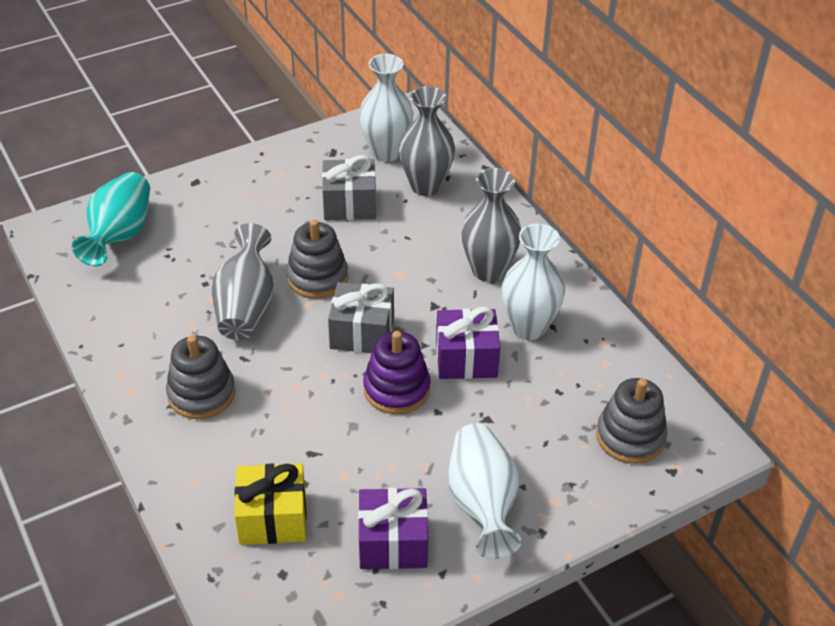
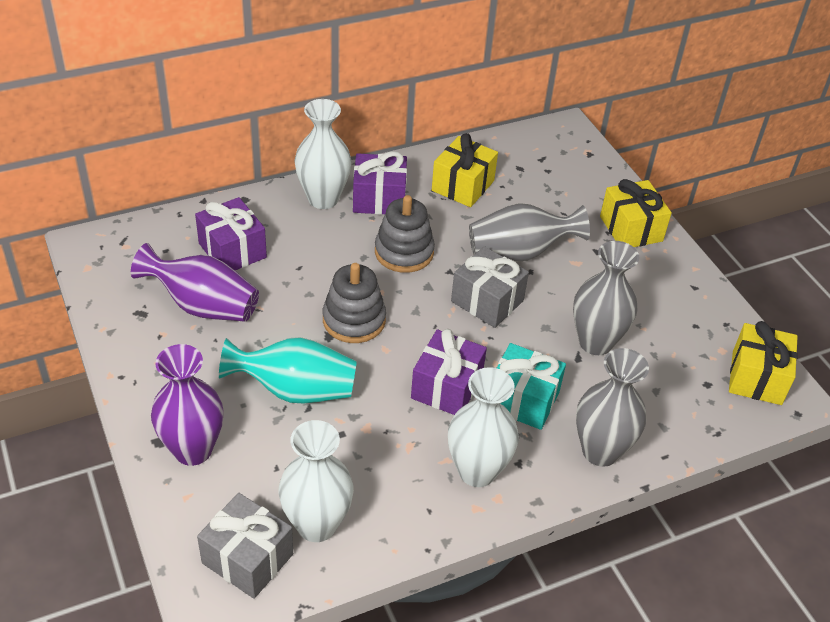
grey stacking toy: [166,335,235,419] [286,219,348,299] [596,378,667,464] = 3 -> [323,263,386,343] [375,195,435,273] = 2
purple gift: [358,488,428,569] [436,307,500,379] = 2 -> [195,197,267,270] [353,151,407,215] [411,329,487,415] = 3
purple stacking toy: [363,331,431,414] = 1 -> none = 0
purple vase: none = 0 -> [131,243,259,322] [151,344,223,466] = 2
turquoise gift: none = 0 -> [497,343,566,430] = 1
yellow gift: [234,463,307,545] = 1 -> [432,133,498,207] [600,179,672,247] [729,321,798,405] = 3

